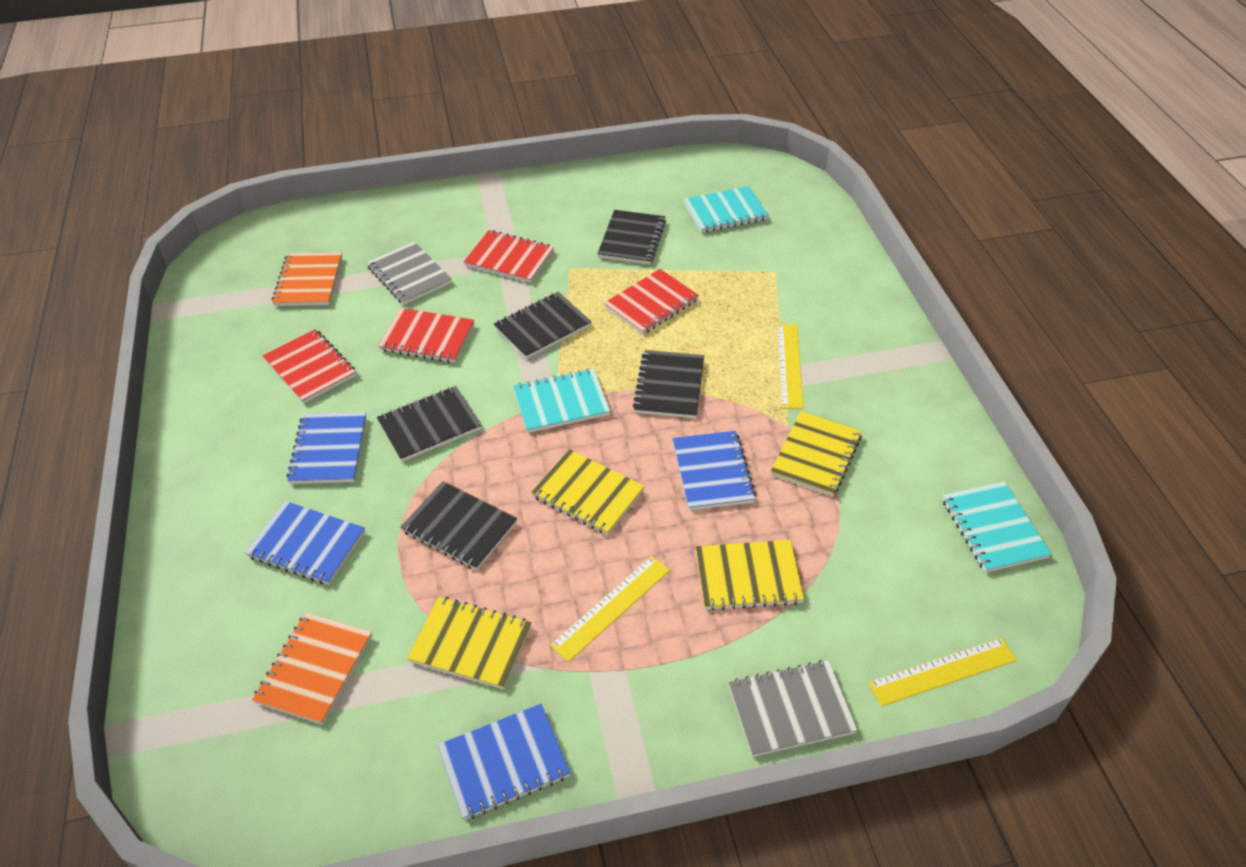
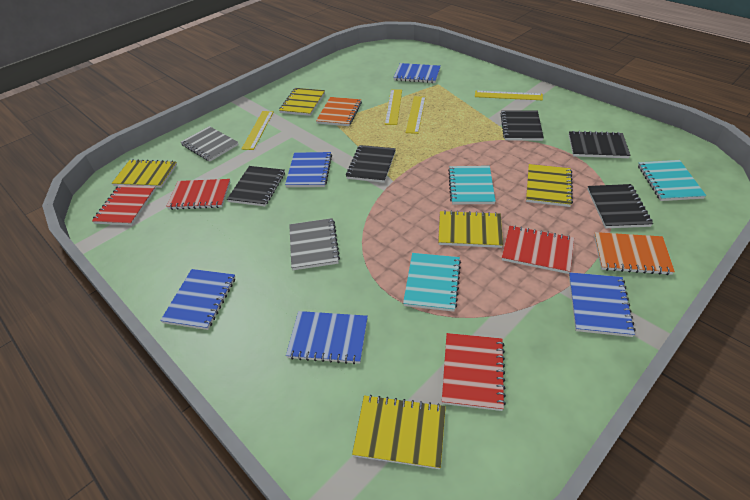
blue notebook: [245,501,365,585] [287,412,366,484] [438,704,570,820] [672,431,756,510] = 4 -> [160,269,235,330] [285,152,332,187] [286,311,368,364] [393,63,441,83] [569,272,636,337] = 5
yellow notebook: [407,597,532,689] [531,449,645,535] [696,540,804,611] [771,411,862,497] = 4 -> [112,159,177,188] [279,88,325,116] [352,395,446,469] [438,210,503,248] [526,164,573,207] = 5
yellow ruler: [550,556,670,662] [776,324,804,409] [868,638,1017,707] = 3 -> [242,111,274,150] [385,90,402,125] [406,96,426,134] [475,91,543,100] = 4

